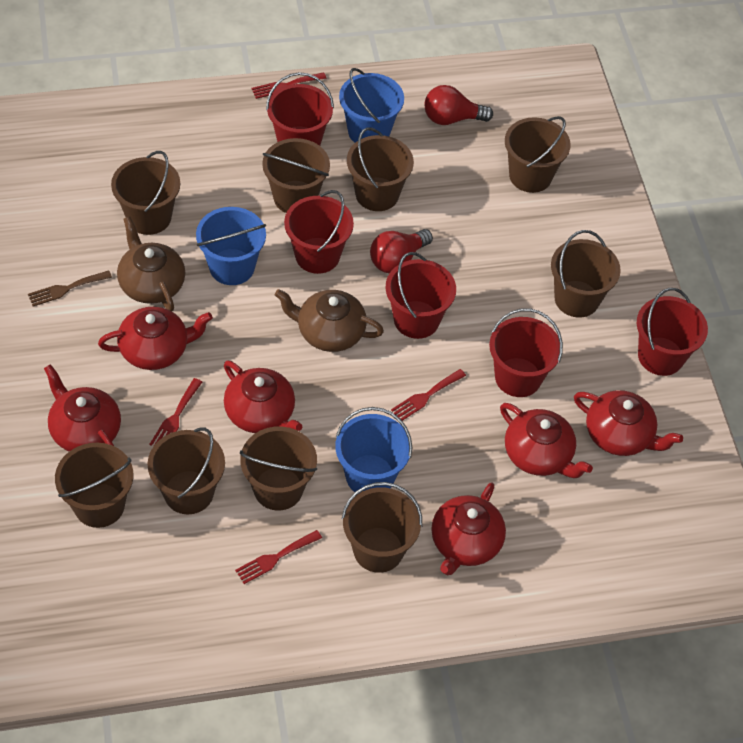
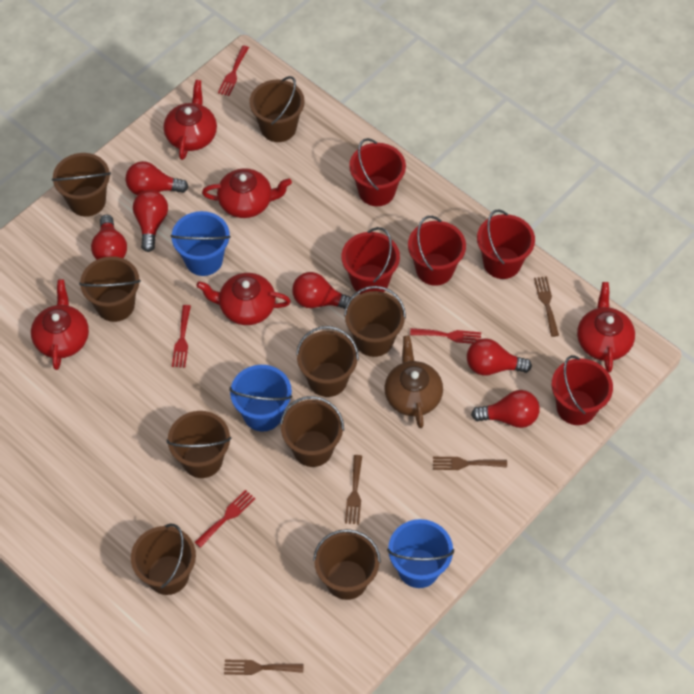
brown fork: [28,270,112,307] = 1 -> [224,660,304,675] [345,455,362,524] [433,457,507,470] [534,276,559,337] = 4
brown teapot: [117,217,185,311] [275,289,384,352] = 2 -> [384,335,443,428] = 1
red light bulb: [370,229,433,273] [424,85,493,125] = 2 -> [91,215,127,260] [126,161,189,195] [133,190,168,252] [292,272,354,309] [467,338,532,376] [471,390,540,428] = 6
red teapot: [44,364,121,451] [98,307,213,370] [224,361,302,433] [431,482,506,575] [500,403,593,478] [574,390,683,456] = 6 -> [31,280,89,370] [164,80,217,160] [197,273,291,325] [202,168,292,218] [577,282,635,373] = 5

